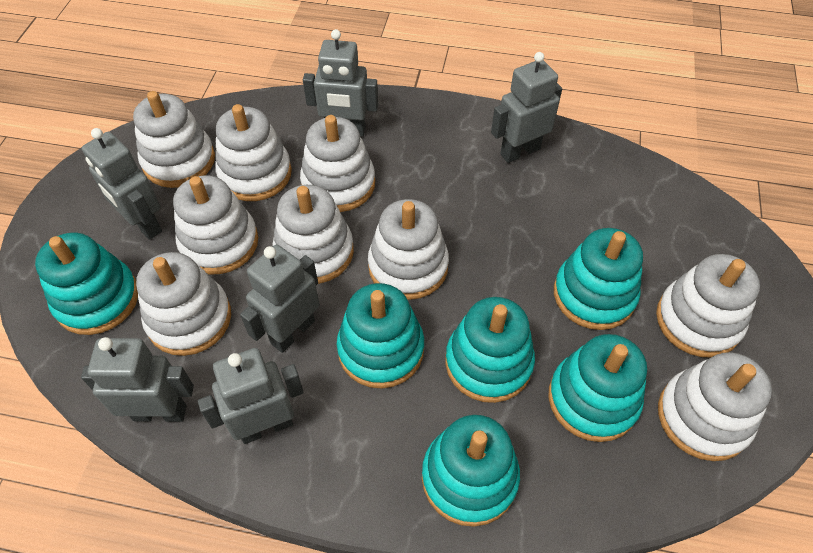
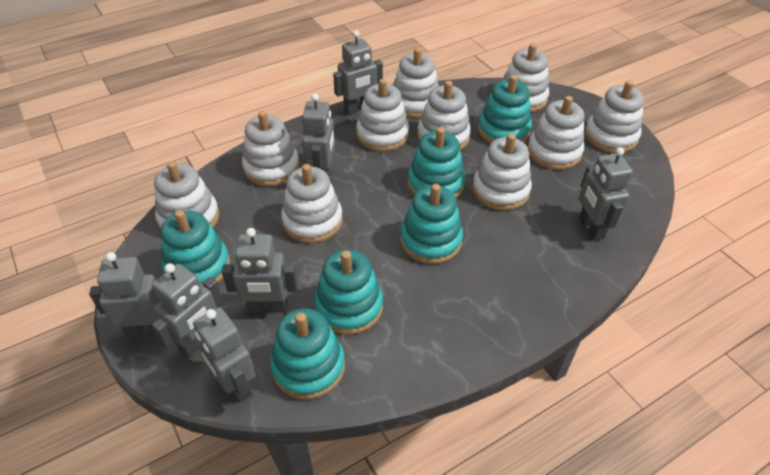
grey robot: [81,337,194,422] [82,128,162,240] [198,348,304,444] [240,244,320,353] [303,29,378,137] [491,52,562,163] = 6 -> [89,252,159,338] [152,263,223,358] [193,307,256,403] [222,228,298,313] [302,94,335,172] [333,30,383,115] [579,147,633,241] = 7
white stacking toy: [133,91,215,188] [136,252,231,356] [173,175,258,274] [215,104,292,201] [272,185,354,284] [300,115,375,212] [368,199,449,300] [656,254,760,357] [658,352,772,461] = 9 -> [154,161,219,230] [242,111,299,186] [281,164,343,243] [356,79,409,152] [393,48,439,118] [417,81,471,150] [473,134,532,211] [502,43,549,112] [528,96,584,170] [585,80,644,153] = 10

